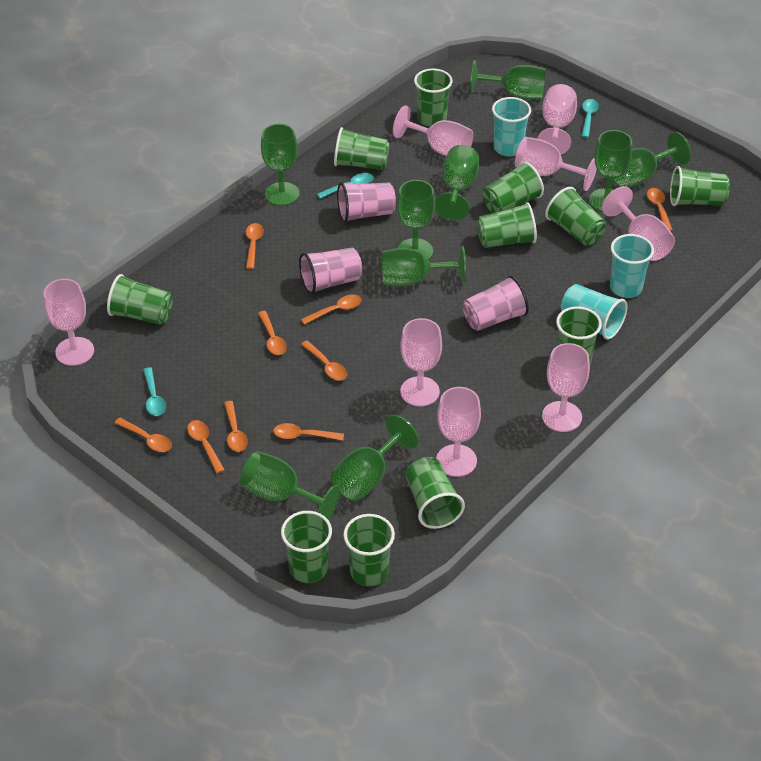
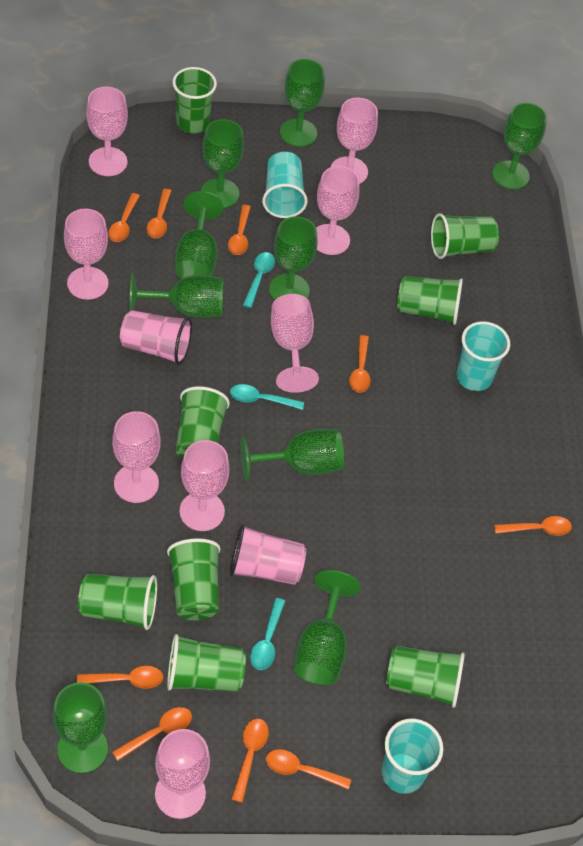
green cup: [107,274,173,325] [281,511,332,583] [334,127,390,170] [343,514,395,587] [405,457,465,529] [414,69,453,127] [477,202,537,248] [483,162,544,213] [545,187,606,246] [556,306,602,365] [670,166,730,206] = 11 -> [78,574,157,630] [167,538,221,620] [167,634,246,692] [172,67,217,134] [175,386,230,459] [386,646,465,708] [397,276,463,325] [431,213,499,259] = 8
pink cup: [299,248,362,294] [337,182,396,223] [463,276,529,331] = 3 -> [120,310,192,365] [230,524,307,585] = 2

